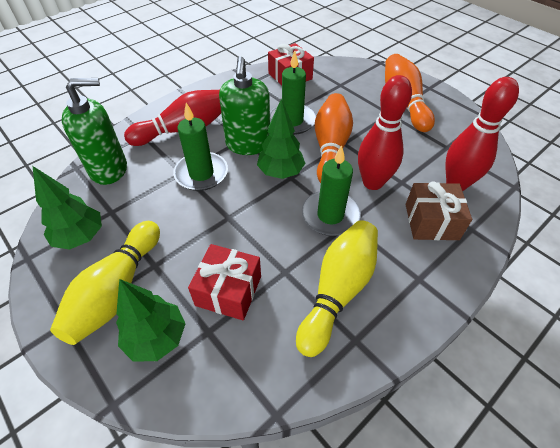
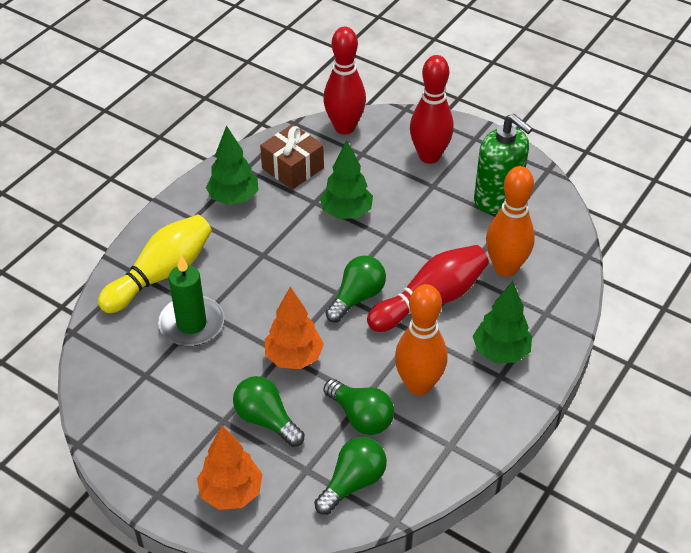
green candle: [173,103,228,191] [270,51,316,135] [301,145,361,236] = 3 -> [158,255,224,347] = 1
green light bulb: none = 0 -> [233,376,305,447] [314,437,387,515] [324,379,394,435] [325,256,386,323] = 4
green soap dispenser: [62,78,127,185] [219,57,270,155] = 2 -> [474,113,533,214] = 1
orange tree: none = 0 -> [197,426,263,510] [265,287,324,369] = 2
red gift: [188,244,261,320] [268,43,314,85] = 2 -> none = 0
yellow bowling pin: [50,221,160,345] [296,220,378,357] = 2 -> [98,215,212,313] = 1

